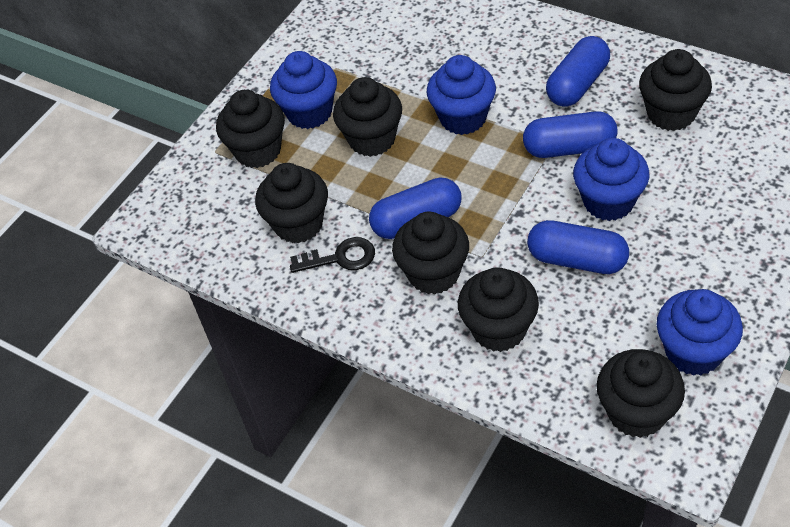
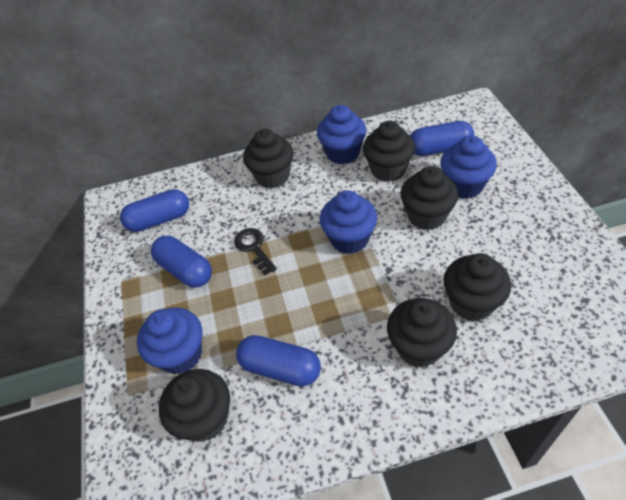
black cupcake: [216,90,285,168] [255,163,328,243] [333,77,402,157] [392,212,469,295] [458,267,539,352] [597,349,685,438] [639,49,712,131] = 7 -> [159,369,230,442] [243,129,293,188] [363,121,415,182] [387,298,457,368] [401,166,458,230] [443,253,511,321] = 6

